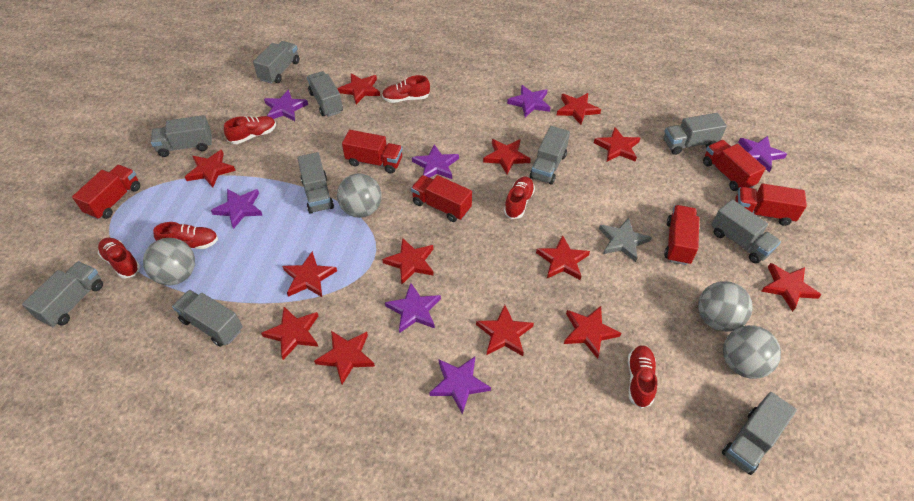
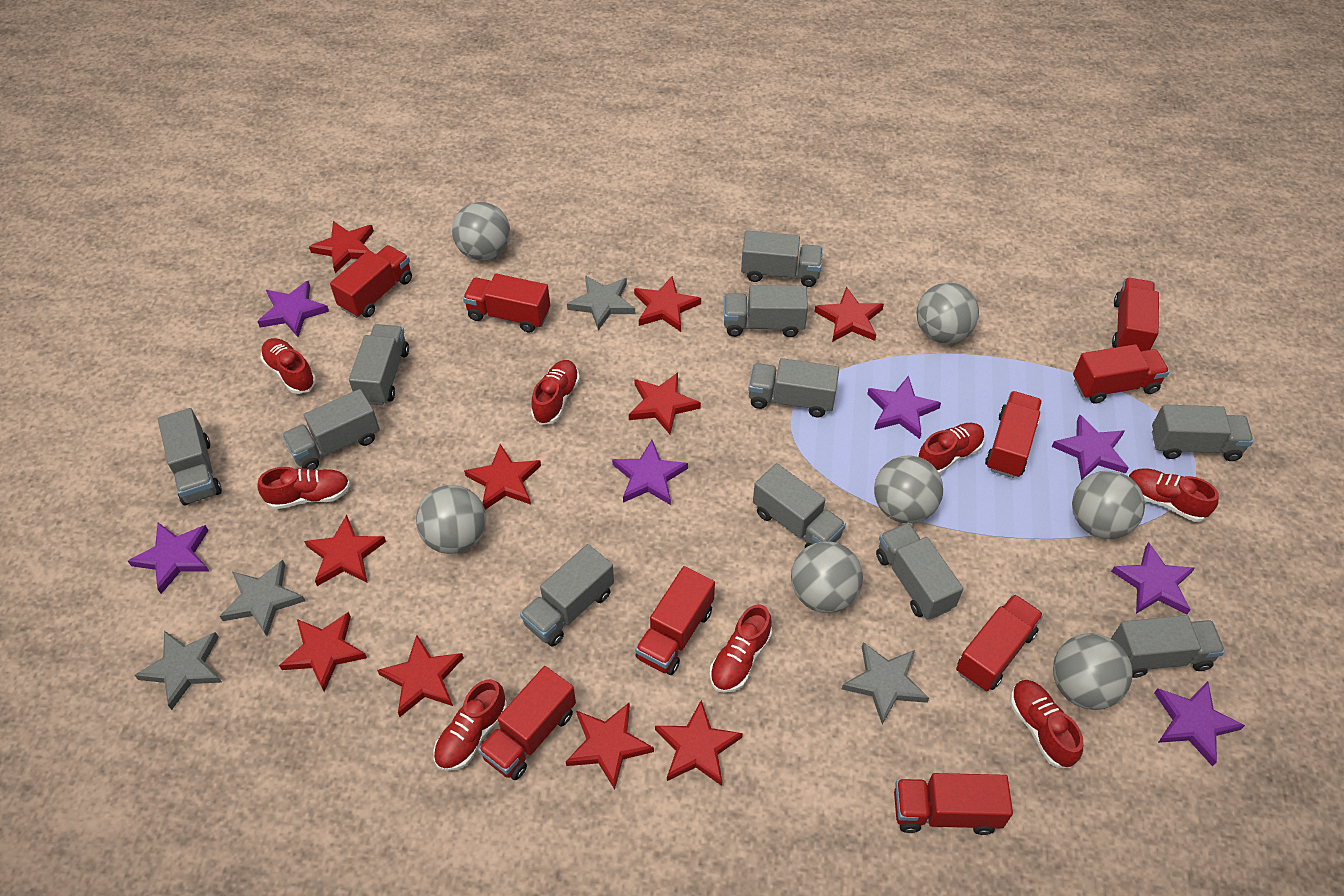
grey ball: [143,238,195,285] [337,173,382,218] [698,281,753,332] [723,325,781,379] = 4 -> [416,485,486,554] [452,202,510,261] [791,541,863,613] [874,455,943,524] [917,282,979,344] [1053,633,1133,710] [1072,471,1145,539] = 7
grey star: [599,217,652,262] = 1 -> [134,631,222,710] [220,560,305,636] [567,275,635,330] [842,642,929,724] = 4
grey truck: [22,261,103,327] [151,115,212,157] [172,290,243,347] [253,41,299,84] [297,152,334,214] [307,71,343,117] [530,126,570,185] [663,113,727,155] [712,200,781,263] [722,392,797,475] = 10 -> [158,408,222,505] [282,389,380,470] [349,324,409,405] [520,544,614,646] [724,285,808,337] [741,231,823,287] [748,358,839,417] [753,463,846,548] [876,523,963,620] [1111,615,1225,678] [1152,404,1254,461] = 11
red shoe: [98,238,140,279] [153,222,218,249] [224,116,276,144] [382,75,430,103] [504,177,535,219] [628,345,657,408] = 6 -> [258,467,350,509] [261,338,316,394] [433,679,507,771] [531,360,580,425] [710,604,772,693] [917,423,985,474] [1010,680,1083,768] [1128,469,1219,522] = 8
red star: [185,150,236,188] [261,307,318,360] [282,251,337,297] [314,331,375,384] [337,73,380,104] [382,238,434,284] [476,305,534,356] [483,139,531,174] [536,235,590,280] [557,93,601,125] [564,306,621,359] [594,127,640,162] [761,263,821,312] = 13 -> [279,612,367,692] [304,515,386,586] [309,221,374,273] [377,635,464,717] [464,444,541,510] [566,702,654,790] [629,373,701,434] [634,276,701,332] [655,700,743,786] [814,287,884,342] = 10
red truck: [72,165,140,220] [342,130,403,174] [411,175,472,222] [664,205,699,265] [703,140,766,191] [735,183,807,226] = 6 -> [330,245,412,318] [463,273,550,333] [478,666,576,780] [635,566,715,675] [894,773,1013,835] [956,594,1044,691] [985,391,1042,478] [1073,344,1169,404] [1112,278,1159,351] = 9

